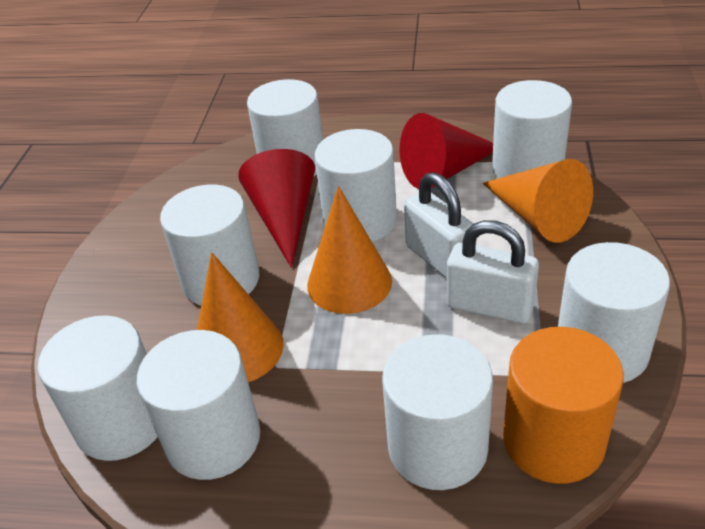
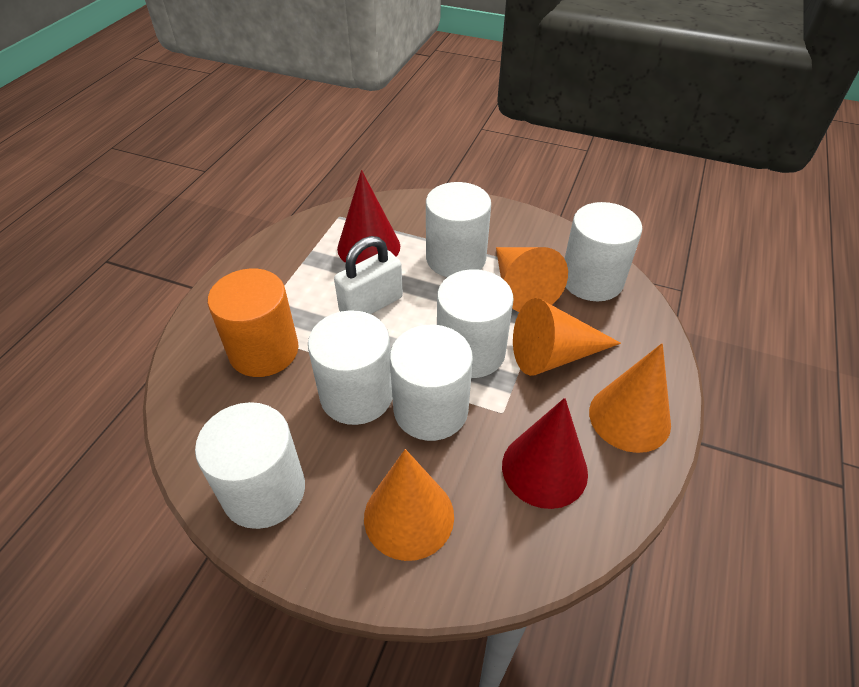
orange cone: [197,252,284,382] [307,186,392,314] [482,159,593,243] = 3 -> [364,449,454,561] [496,247,568,312] [513,298,621,376] [589,343,671,453] = 4
white cylinder: [38,315,158,461] [137,330,260,480] [160,185,259,306] [247,79,323,176] [315,129,397,242] [382,334,493,490] [492,80,572,179] [558,242,670,383] = 8 -> [195,402,305,529] [308,310,393,425] [390,325,473,441] [426,182,491,277] [437,269,514,378] [565,202,642,301] = 6
white padlock: [404,172,474,279] [447,220,539,324] = 2 -> [334,236,403,314] = 1

